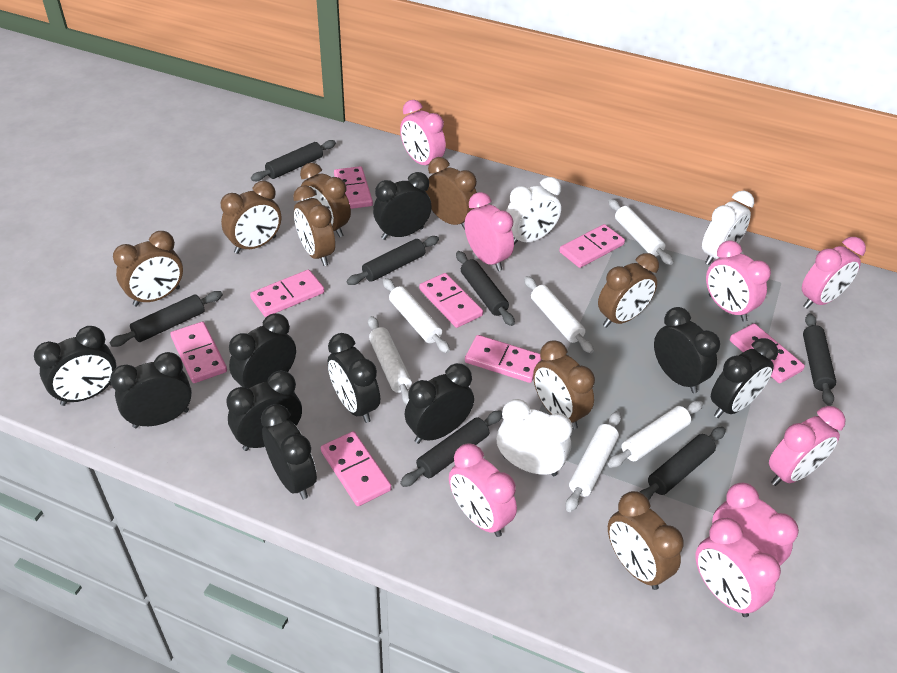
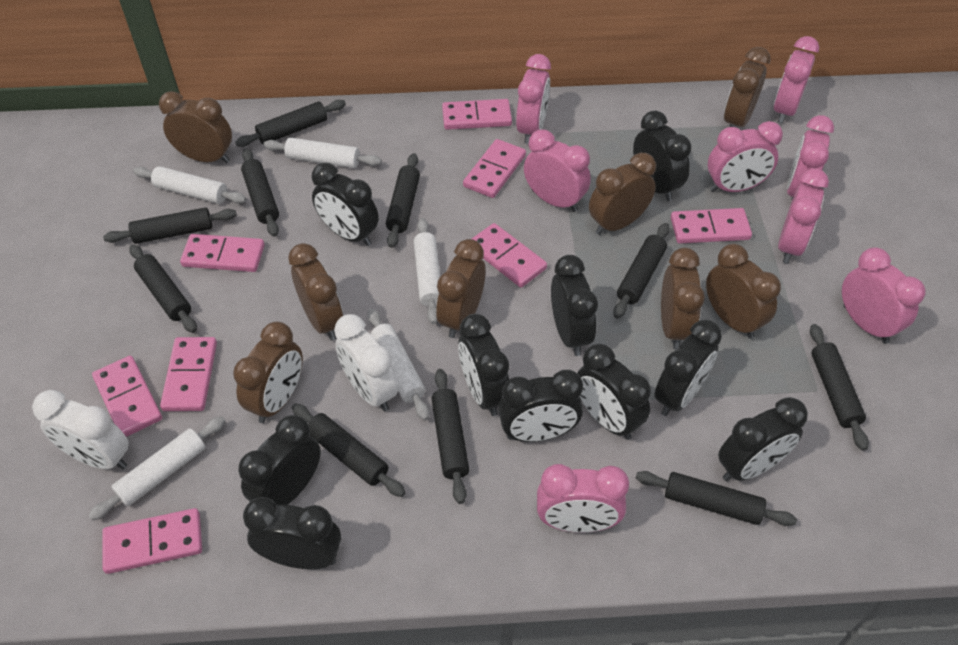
black rolling pin: [109,291,223,347] [251,140,336,181] [347,236,439,285] [400,410,502,487] [456,251,515,326] [640,427,726,500] [803,313,836,406] = 7 -> [103,207,237,244] [129,244,197,333] [235,100,346,147] [241,148,279,237] [291,403,406,497] [386,153,420,248] [431,369,469,504] [613,223,670,319] [636,471,797,526] [810,324,869,451] = 10
white clock: [496,399,573,476] [506,177,561,245] [702,191,754,265] = 3 -> [32,390,129,470] [334,314,398,411] = 2
white rolling pin: [368,316,412,405] [383,278,450,353] [524,276,594,353] [566,411,621,512] [608,199,673,265] [608,401,703,468] = 6 -> [88,416,225,521] [133,166,247,204] [263,137,382,168] [367,309,430,421] [413,218,440,324] = 5

